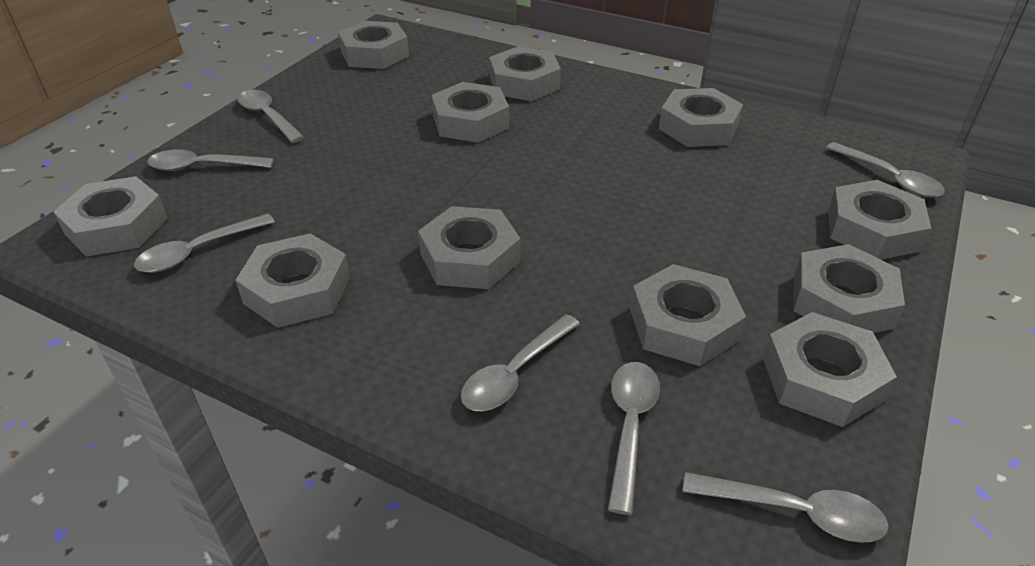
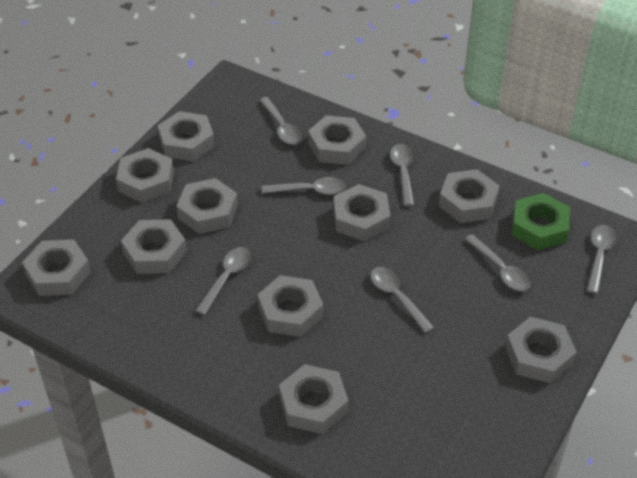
green nut: none = 0 -> [512,193,570,250] = 1

